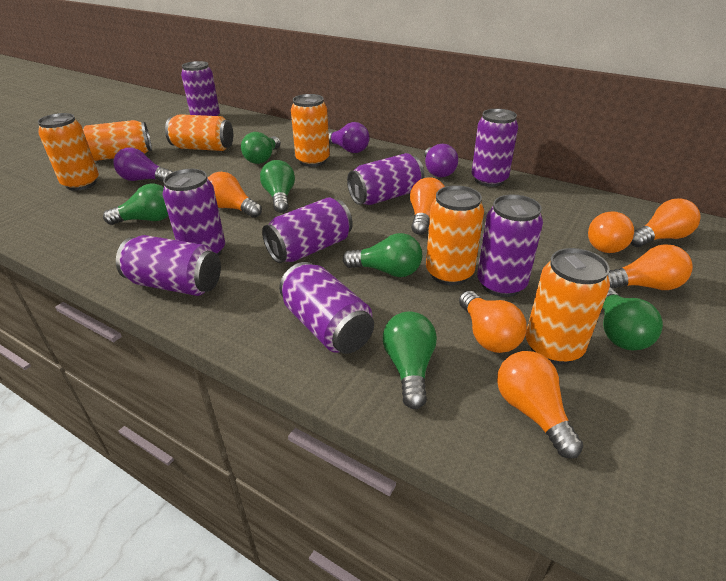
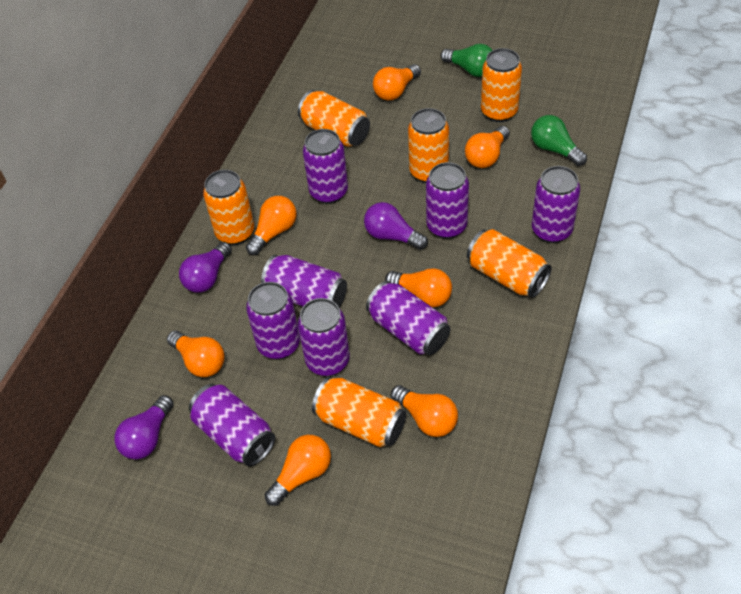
green light bulb: [103,184,168,225] [241,132,281,164] [260,160,295,213] [343,233,422,277] [383,311,437,409] [602,288,663,351] = 6 -> [441,44,492,77] [531,115,587,166] = 2

